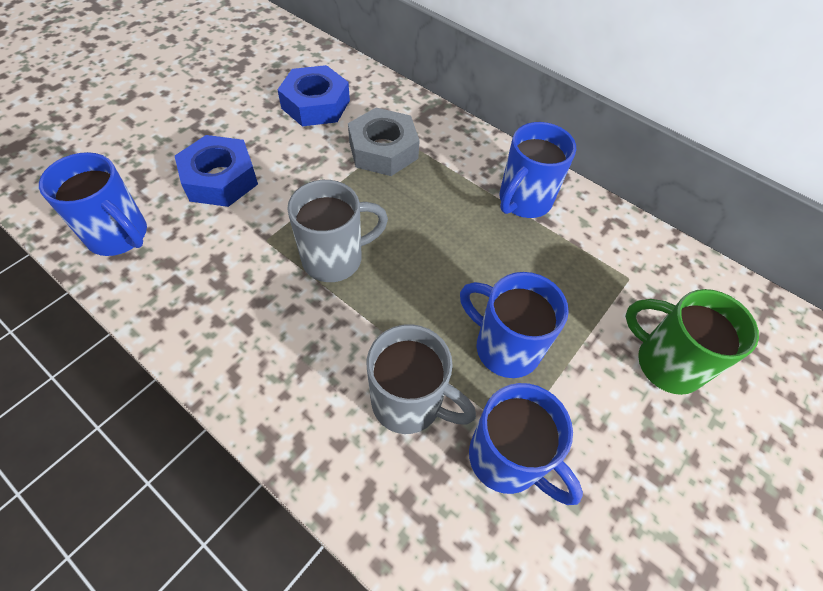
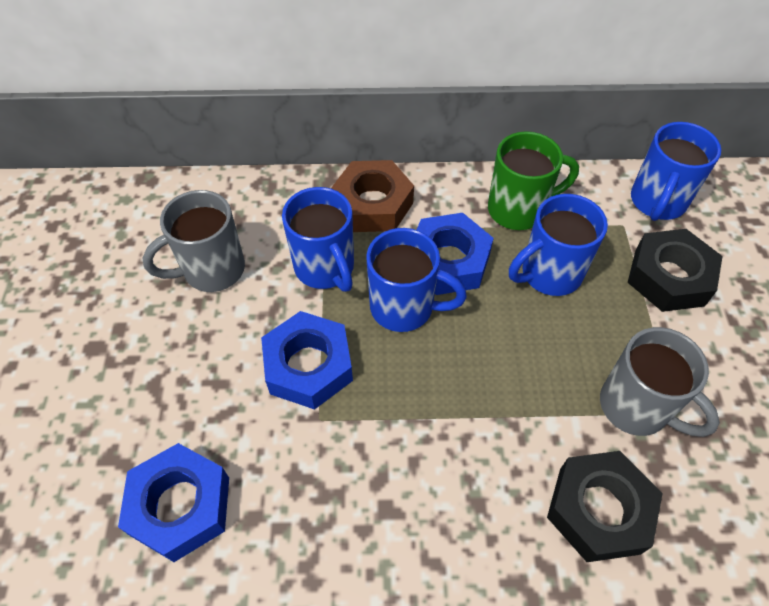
black nut: none = 0 -> [547,451,663,562] [628,229,722,312] = 2
blue nut: [175,135,258,207] [277,65,350,126] = 2 -> [118,443,229,562] [261,311,353,410] [417,213,494,295] = 3
brown nut: none = 0 -> [331,160,414,232] = 1
grey nut: [348,108,420,176] = 1 -> none = 0

